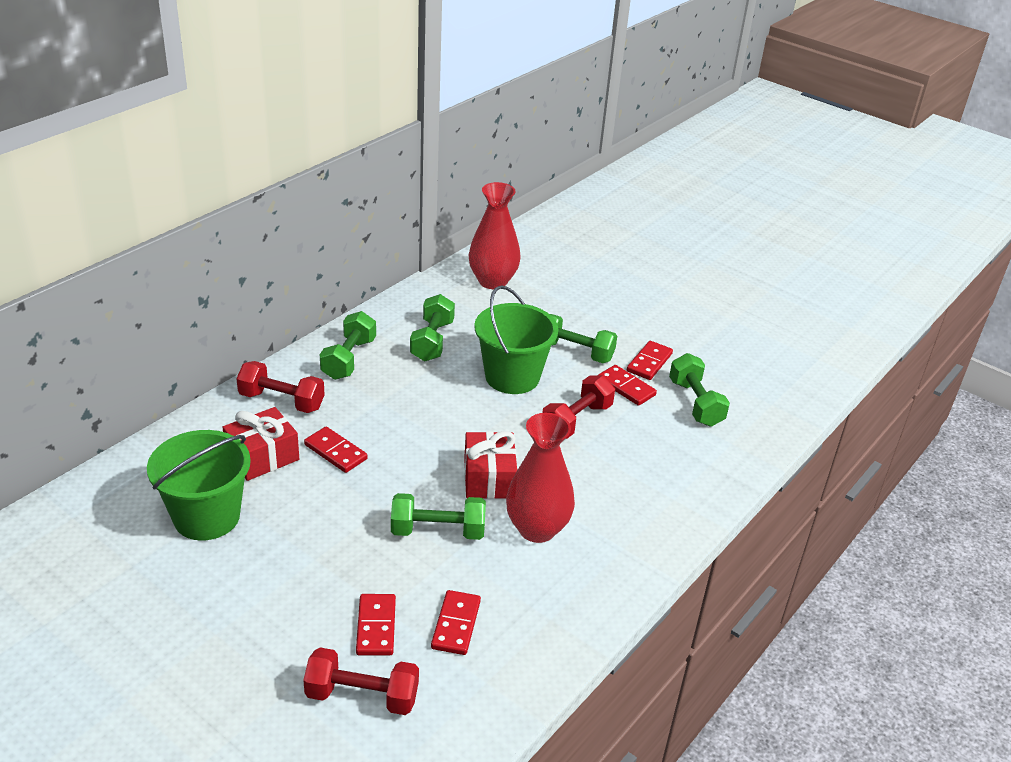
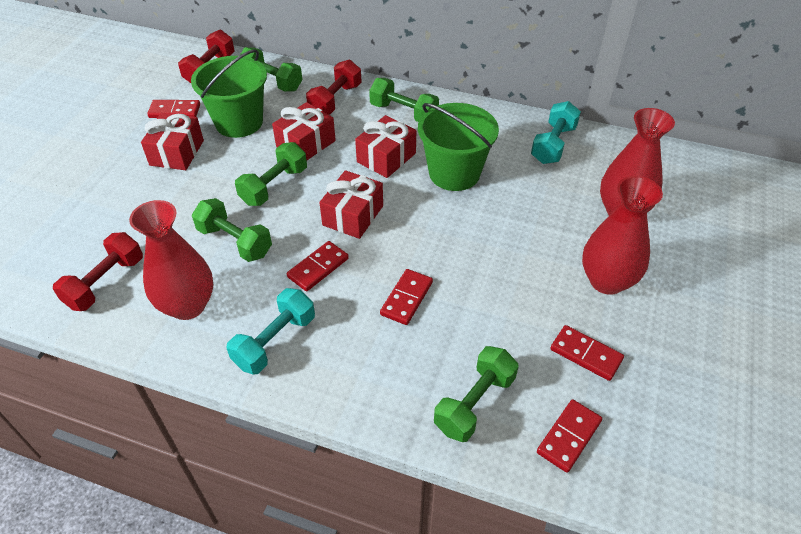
red gift: [222,407,299,481] [464,431,517,499] = 2 -> [141,113,204,170] [272,102,336,160] [319,170,383,239] [355,115,416,178] = 4
red vase: [469,182,521,289] [506,413,575,543] = 2 -> [129,200,213,320] [582,176,663,295] [600,108,675,216] = 3
turquoise dumbbell: none = 0 -> [226,288,315,375] [531,101,581,164] = 2

